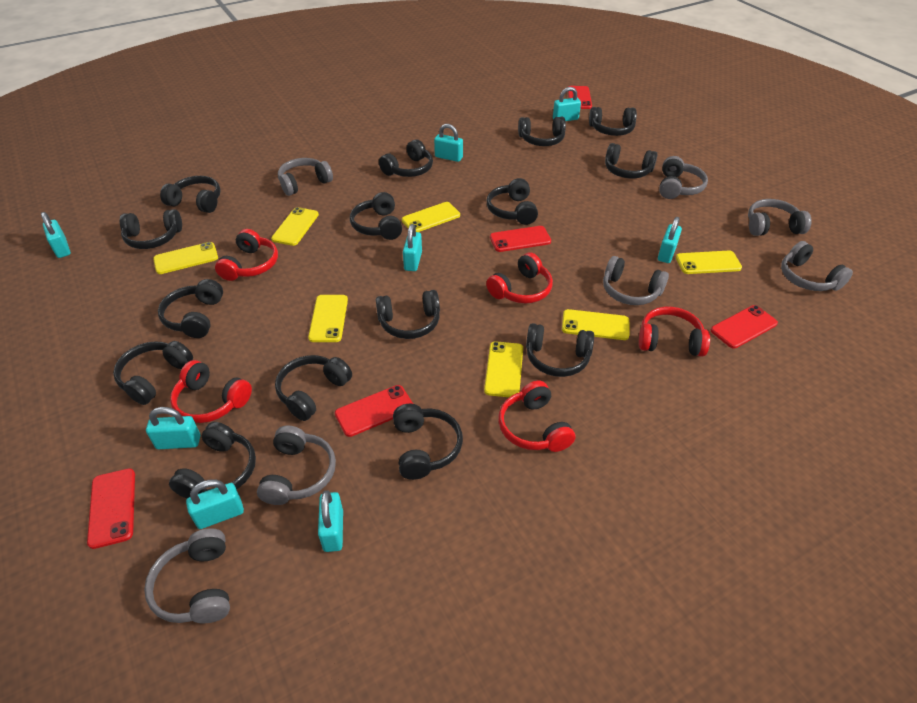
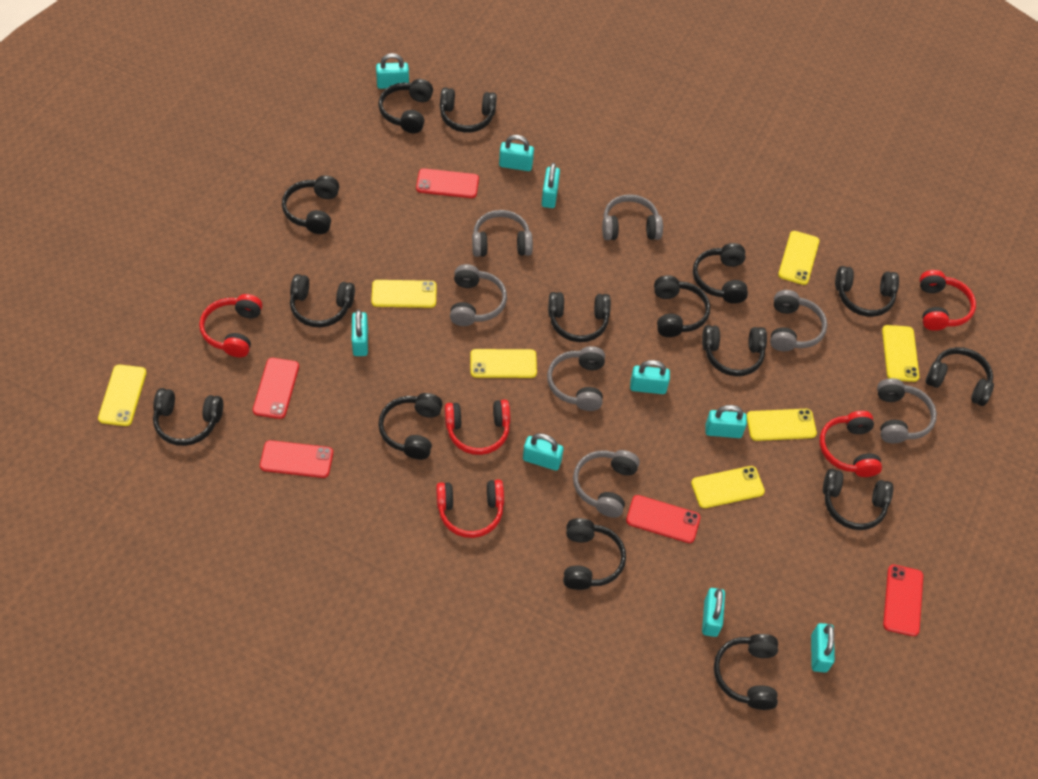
turquoise padlock: [41,212,71,258] [146,407,200,449] [186,479,244,529] [318,490,343,552] [403,224,422,271] [434,124,463,162] [553,87,581,121] [658,217,682,263] = 8 -> [352,310,368,356] [376,53,409,89] [499,135,534,171] [523,433,564,471] [542,163,560,208] [630,360,670,394] [702,588,725,637] [705,405,747,438] [811,623,835,673] = 9

